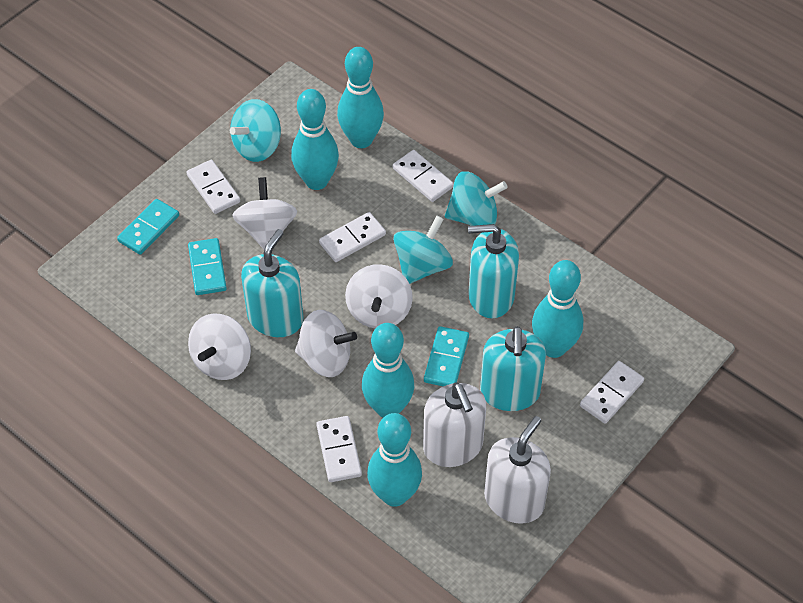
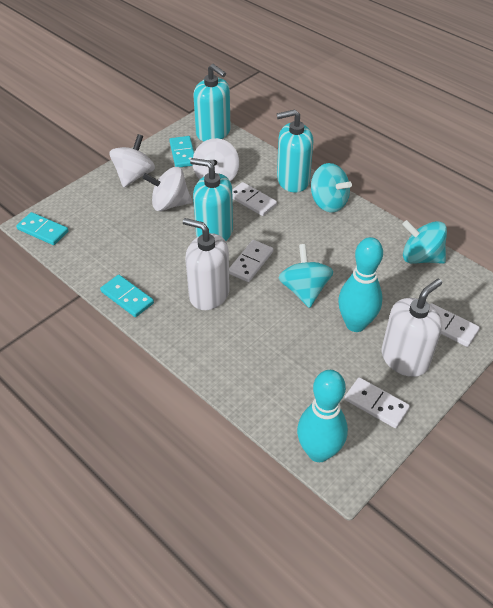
turquoise bowling pin: [291,89,339,190] [337,47,384,148] [362,323,414,418] [367,413,422,507] [532,260,583,358] = 5 -> [297,370,348,462] [338,237,383,332] = 2
white domino: [186,160,240,214] [316,416,362,482] [319,212,386,262] [393,150,454,202] [580,361,644,424] = 5 -> [229,240,273,282] [232,182,277,216] [344,377,410,428] [430,303,480,347] = 4
white spinning top: [188,313,251,380] [232,177,297,249] [295,310,357,377] [345,264,413,329] = 4 -> [109,134,155,188] [143,167,192,211] [193,138,239,182] = 3

